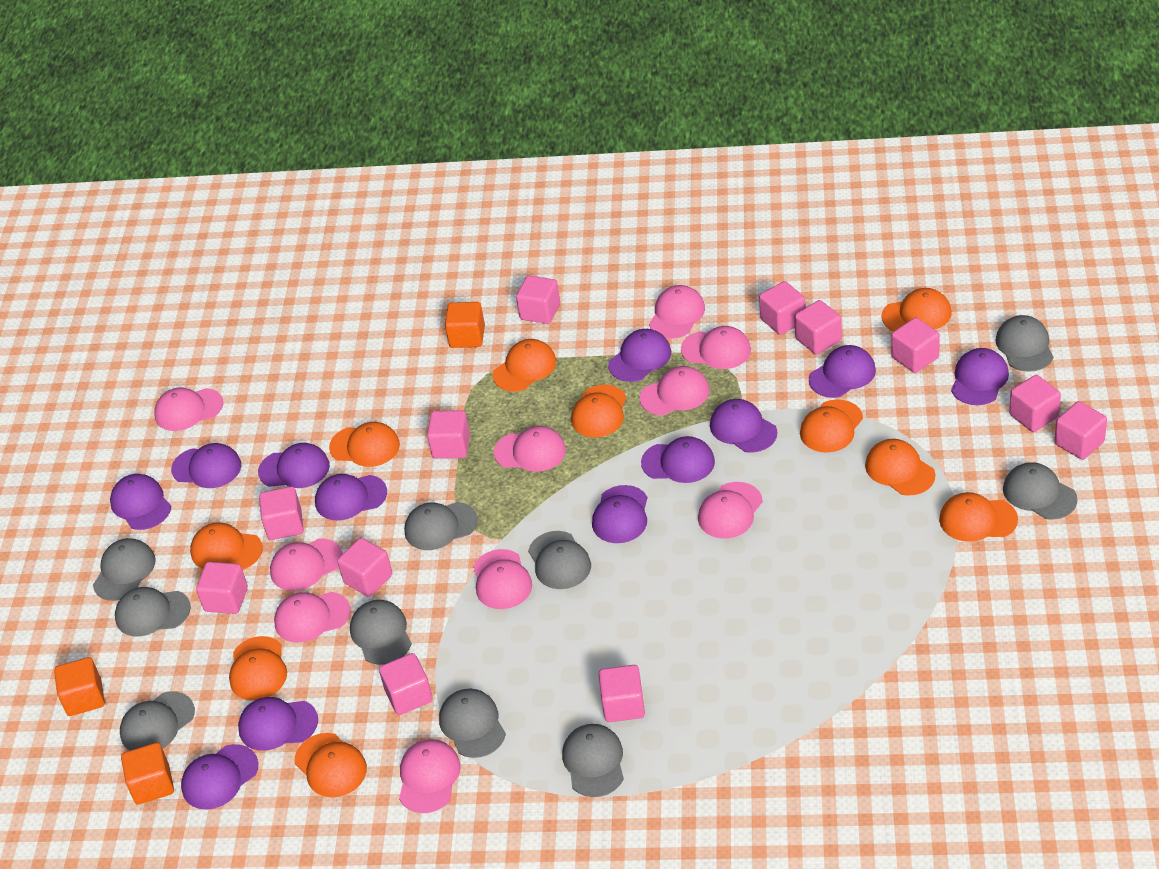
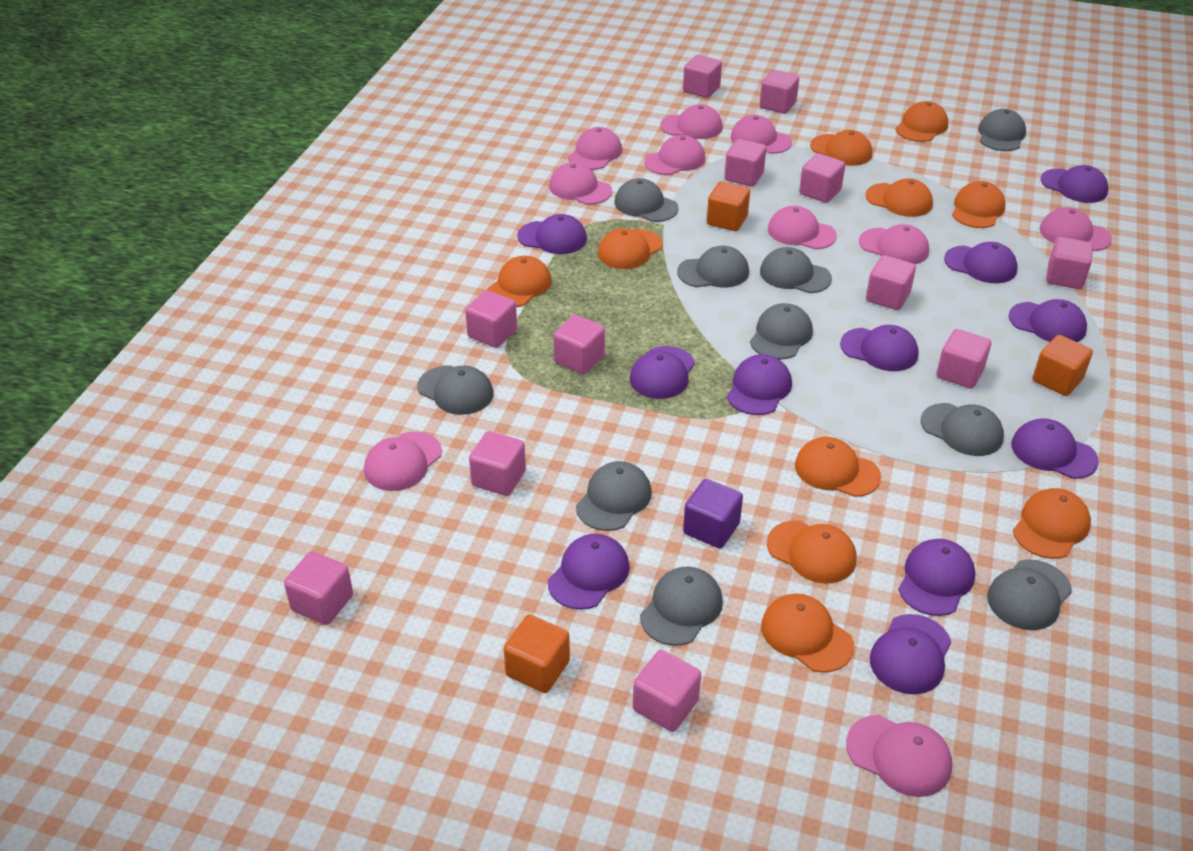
purple cap: [110,474,171,530] [171,443,241,488] [181,744,258,810] [238,697,318,751] [258,443,330,488] [315,474,387,521] [592,485,647,543] [608,329,671,382] [641,436,715,483] [710,399,777,453] [809,345,876,398] [951,348,1009,405] = 12 -> [517,214,587,254] [548,534,630,610] [630,346,695,399] [727,354,792,415] [840,325,919,371] [870,614,951,694] [898,539,975,616] [944,242,1018,283] [1009,299,1087,342] [1011,418,1099,479] [1041,165,1108,203] = 11
purple cube: none = 0 -> [683,479,743,548] = 1

